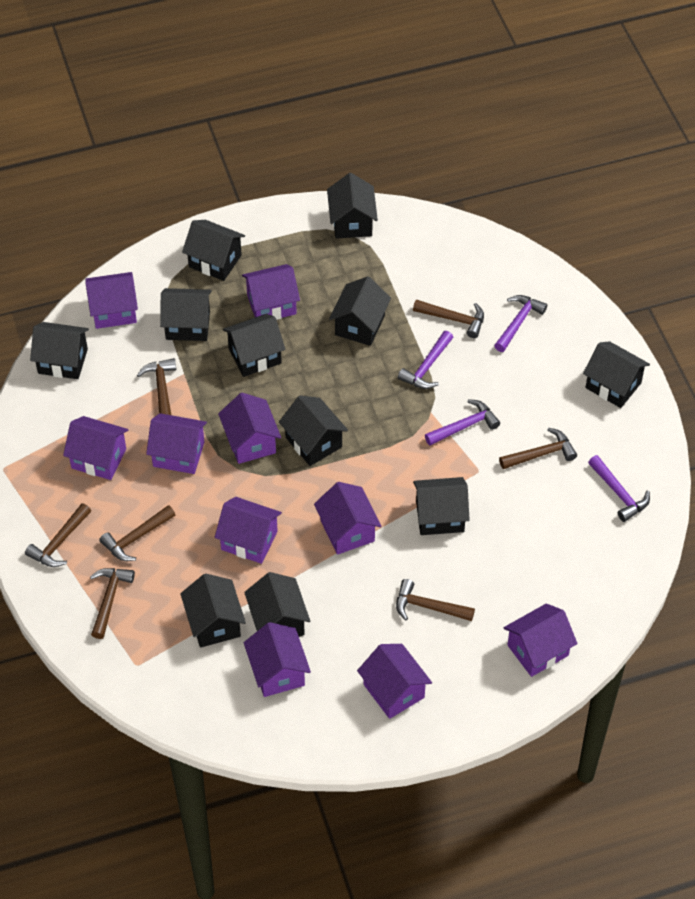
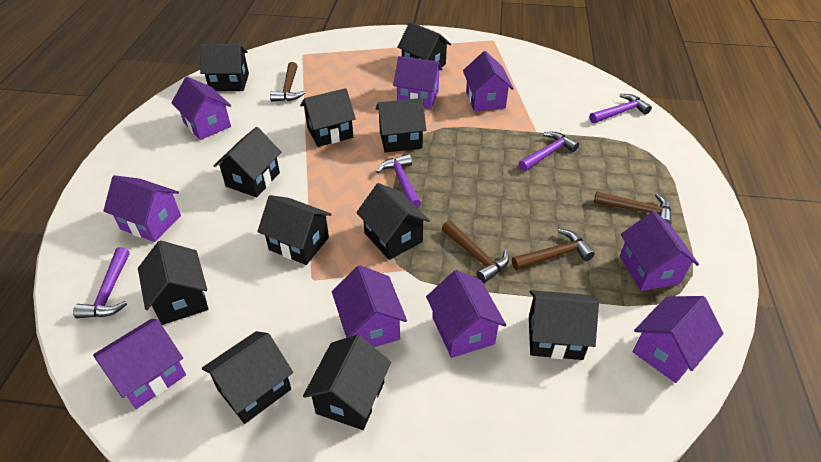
brown hammer: [25,503,91,567] [90,568,135,639] [99,505,175,561] [137,358,176,415] [396,579,475,621] [413,300,484,338] [499,428,577,469] = 7 -> [270,62,305,102] [442,220,509,283] [512,229,595,270] [594,191,672,225] = 4
purple house: [63,416,129,480] [85,272,138,329] [146,413,207,474] [215,497,282,564] [218,393,281,464] [242,264,300,320] [244,622,311,697] [314,482,381,555] [357,644,432,719] [504,603,578,677] = 10 -> [93,319,186,409] [103,175,181,242] [171,77,231,140] [332,265,407,347] [393,56,443,109] [426,270,506,358] [463,51,514,111] [620,211,699,291] [633,296,723,383] = 9

